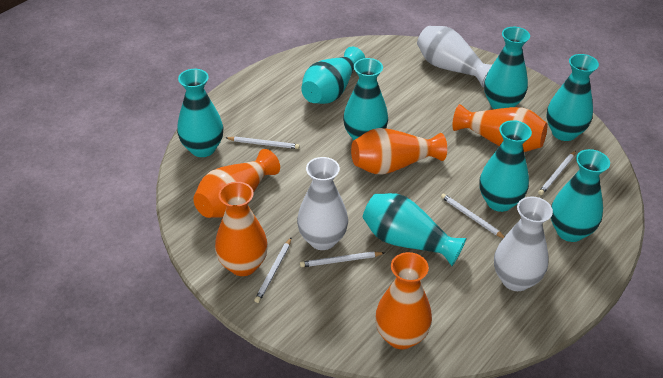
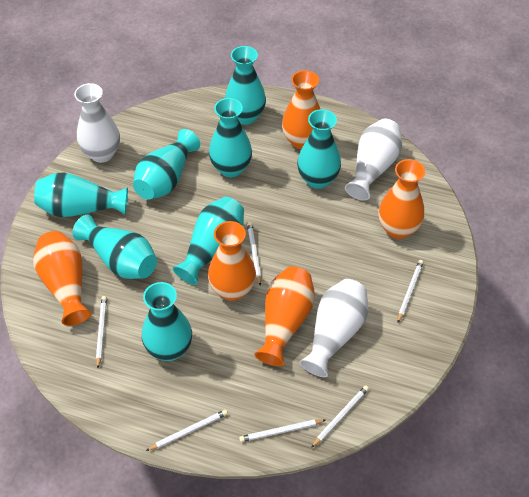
white pencil: [226,137,300,149] [254,238,291,303] [300,251,385,267] [441,194,505,238] [538,151,576,195] = 5 -> [96,296,107,368] [146,410,228,451] [239,419,325,442] [247,222,261,286] [311,385,369,448] [397,260,424,322] = 6

